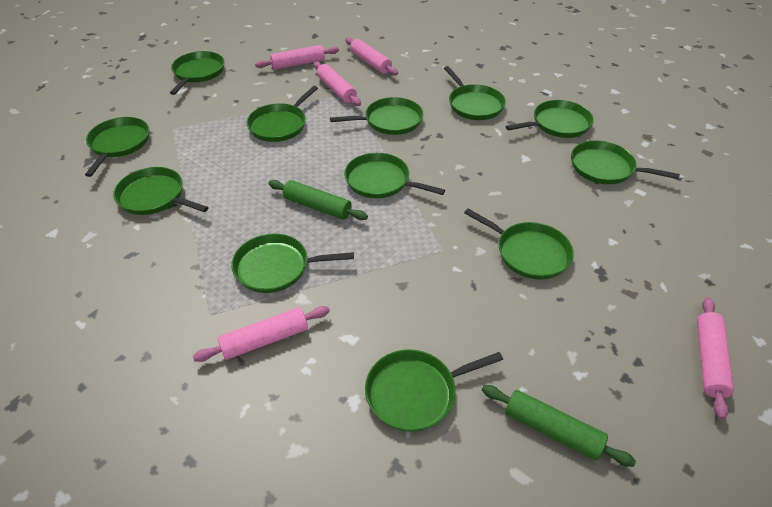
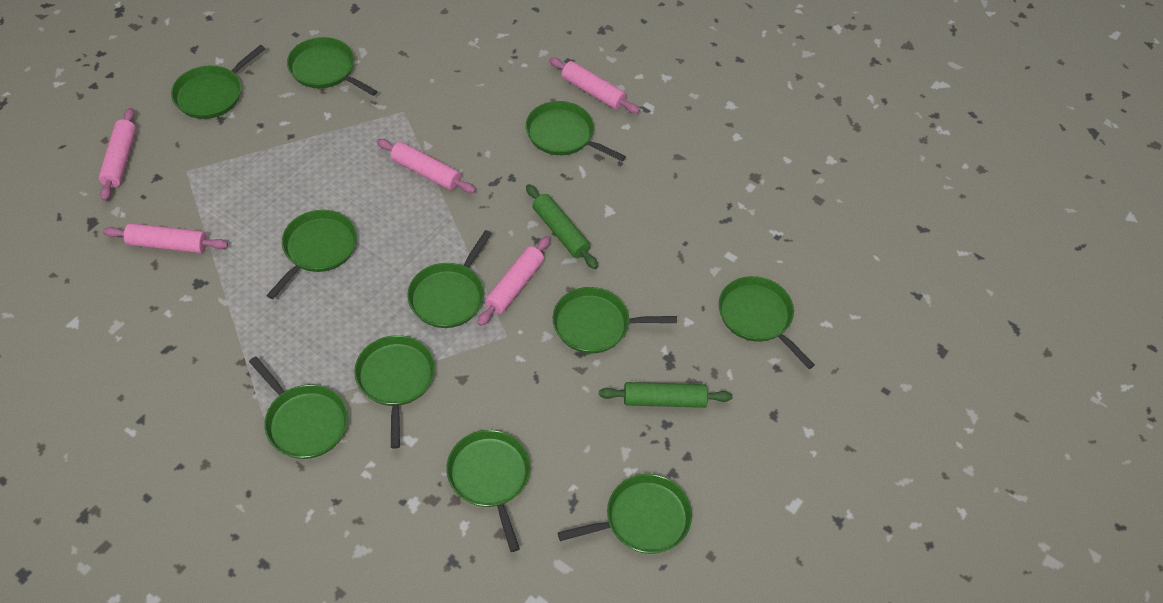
green pan: [85,117,149,177] [113,167,208,215] [170,51,225,95] [231,234,354,293] [246,86,318,142] [330,97,423,135] [344,153,445,198] [365,349,503,432] [444,66,506,120] [464,208,574,280] [506,100,594,138] [571,140,680,184] = 12 -> [171,45,265,119] [249,356,348,459] [266,210,357,299] [287,37,378,96] [354,335,435,449] [407,230,492,328] [446,430,530,552] [526,101,626,161] [553,287,677,354] [558,474,692,554] [718,276,815,369] = 11

